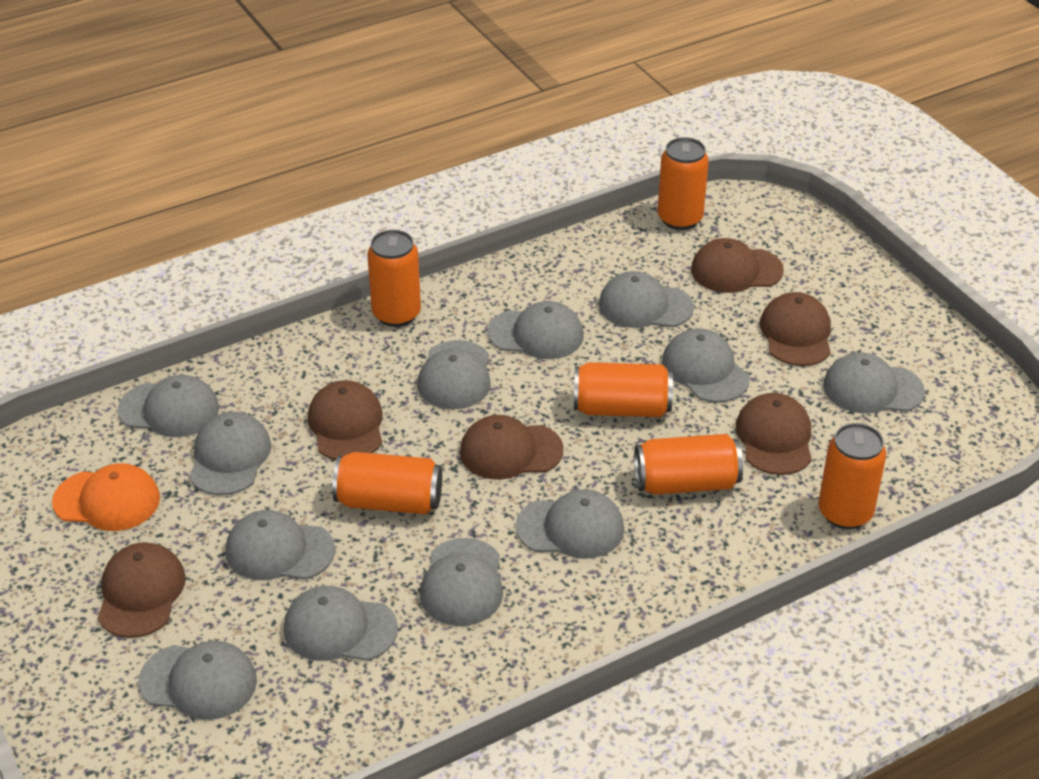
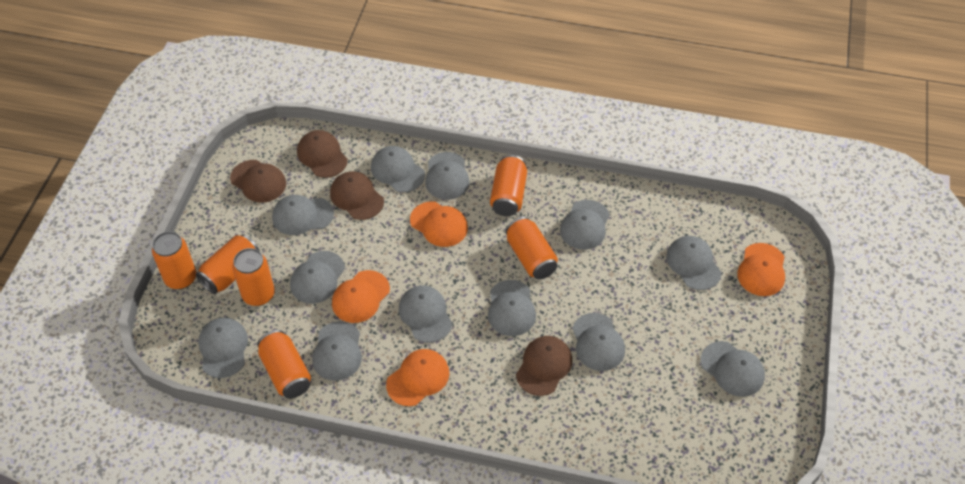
brown cap: [97,542,186,638] [308,380,383,460] [460,415,564,480] [691,238,784,293] [736,393,812,475] [760,292,831,366] = 6 -> [230,160,286,203] [297,130,348,178] [330,171,384,220] [516,336,572,396] = 4
orange cap: [52,463,160,531] = 1 -> [332,270,390,323] [386,349,449,406] [410,201,468,247] [737,243,785,296] = 4

